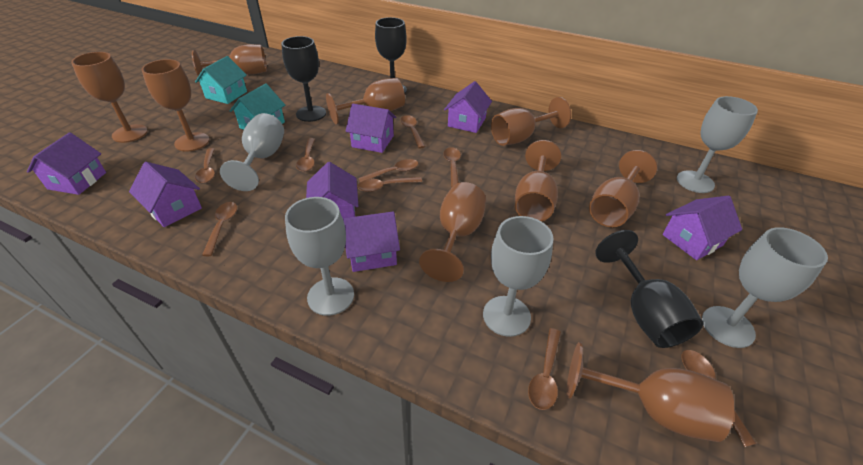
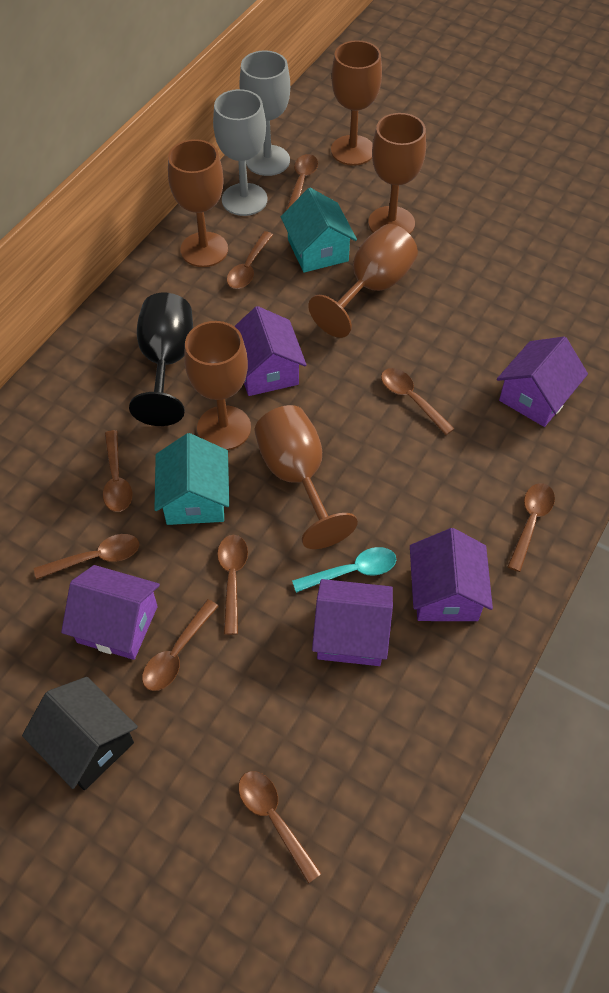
black goblet: [281,36,326,122] [375,17,407,93] [595,230,703,348] = 3 -> [129,293,193,426] = 1
black house: none = 0 -> [22,677,138,790] = 1
brown goblet: [71,52,148,143] [142,59,210,152] [192,44,267,76] [326,78,405,125] [419,182,486,282] [491,97,571,146] [515,140,561,222] [566,342,734,442] [589,150,657,227] = 9 -> [168,139,228,267] [184,321,251,450] [254,405,358,549] [308,224,418,338] [331,40,382,166] [368,113,426,234] = 6
grey goblet: [220,113,284,191] [285,197,354,316] [483,216,554,337] [677,96,758,193] [702,227,828,348] = 5 -> [213,89,268,216] [239,51,290,176] = 2
purple house: [27,132,106,195] [129,162,202,227] [306,162,358,218] [343,211,400,272] [346,104,396,153] [444,81,492,133] [663,196,742,260] = 7 -> [61,565,160,660] [234,306,307,396] [312,579,393,666] [410,528,493,621] [497,336,588,427] = 5
turquoise spoon: none = 0 -> [292,547,396,593] = 1

